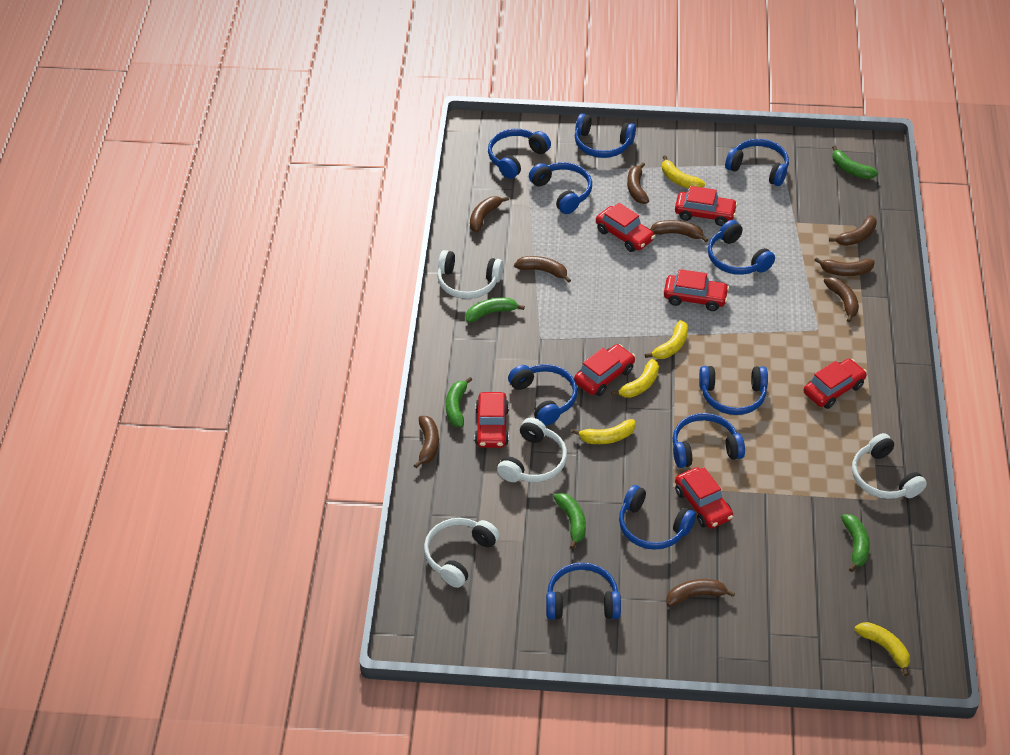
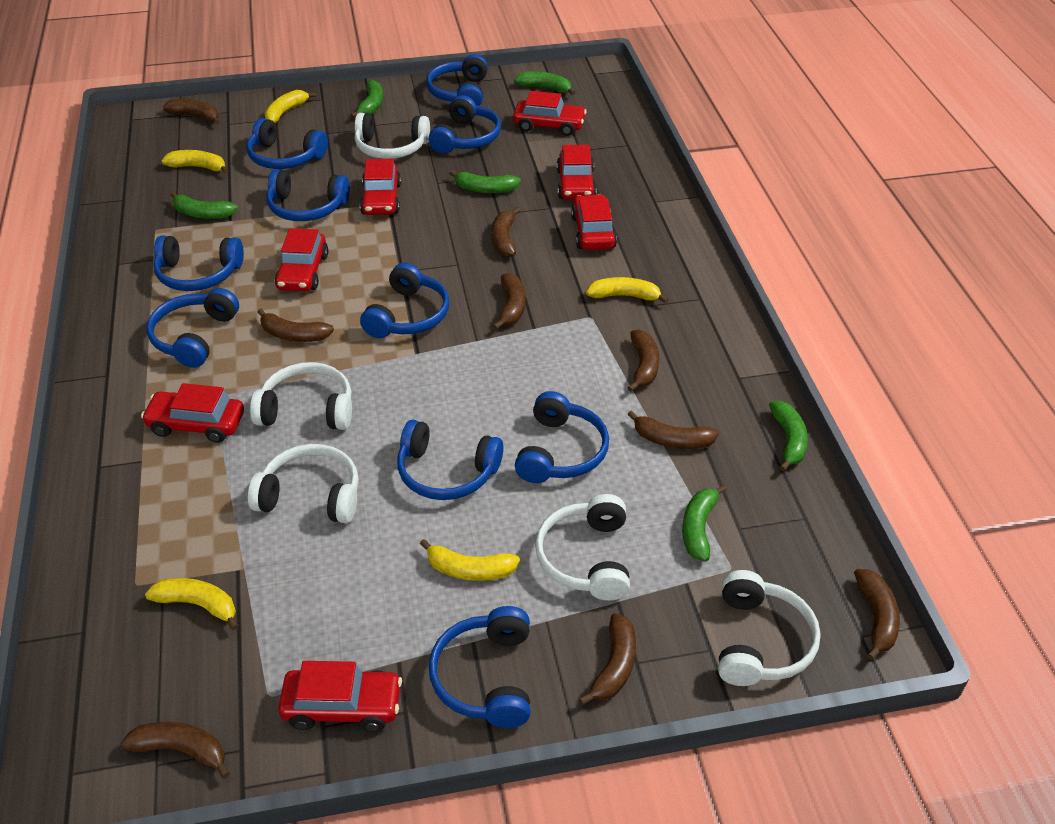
green banana: [446,377,472,427] [466,297,525,323] [554,493,586,549] [832,146,878,179] [841,514,870,572] = 5 -> [171,192,238,219] [350,80,383,118] [449,170,521,193] [514,71,576,95] [682,485,727,562] [769,401,808,471] = 6
white headphones: [424,518,500,588] [437,250,503,299] [497,418,567,482] [852,433,927,499] = 4 -> [248,444,359,523] [250,362,352,430] [354,113,430,159] [535,494,630,601] [718,570,821,686] = 5

